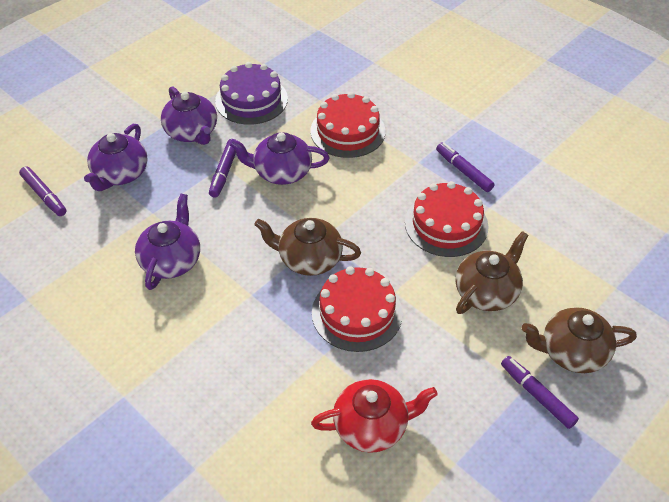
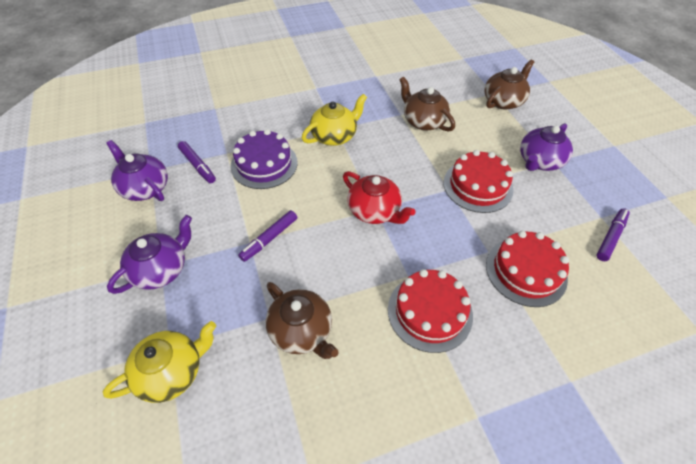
purple marker: [19,166,66,216] [209,139,236,198] [436,142,495,192] [501,356,579,429] = 4 -> [178,141,216,183] [238,210,297,262] [597,208,630,261] = 3
purple teapot: [84,124,148,191] [135,194,200,290] [161,86,217,145] [229,132,330,185] = 4 -> [106,140,168,201] [107,215,192,294] [520,123,573,171] = 3
yellow teapot: none = 0 -> [103,321,216,403] [302,94,367,146] = 2

